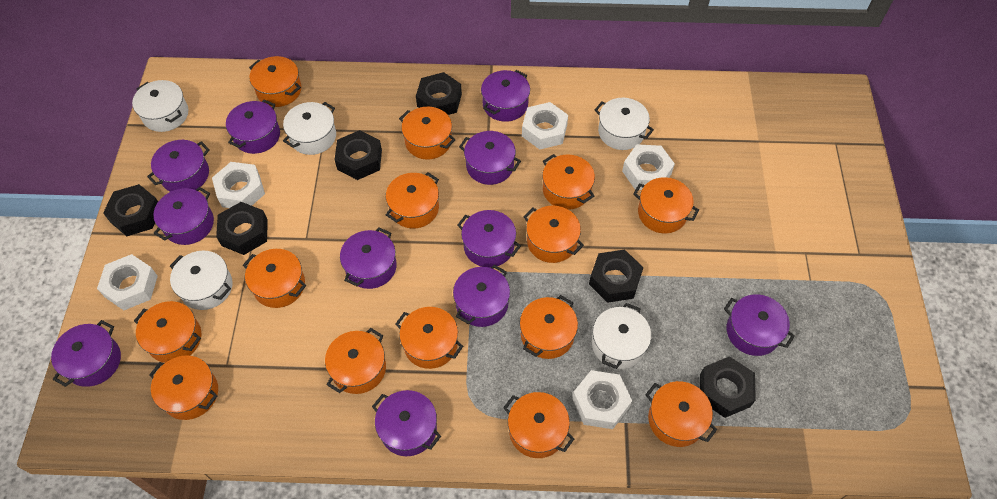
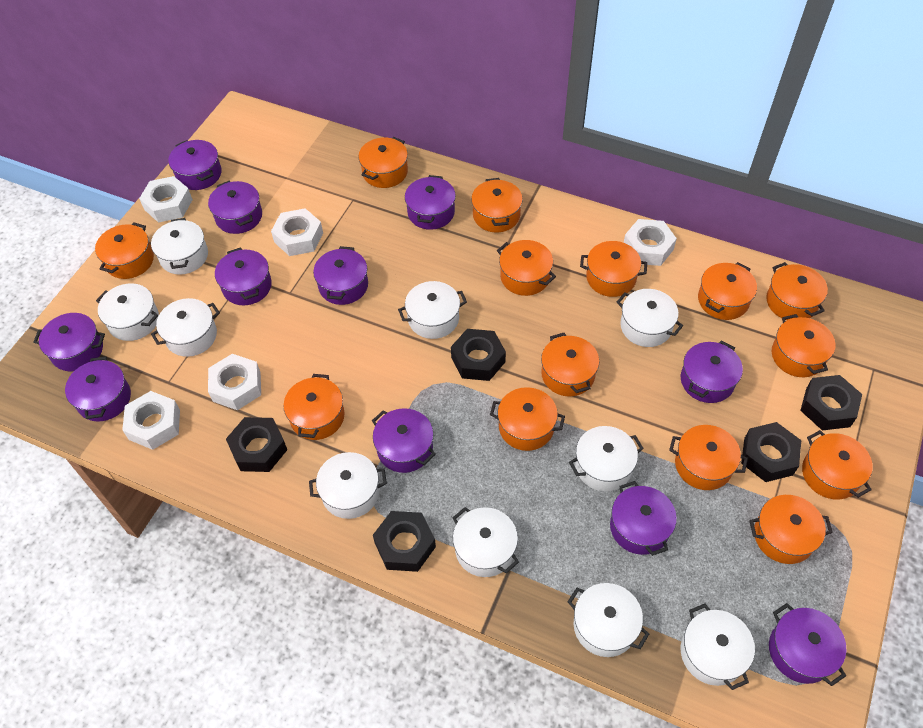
black nut: [103,184,158,236] [216,202,268,255] [334,130,382,180] [416,72,462,115] [589,249,644,303] [700,356,756,418] = 6 -> [226,417,287,472] [373,511,436,572] [451,329,506,381] [741,422,801,482] [800,375,862,430] = 5
white pot: [132,80,189,132] [170,251,233,310] [283,102,336,155] [592,303,651,369] [595,98,654,150] = 5 -> [96,283,159,341] [151,218,208,275] [151,298,220,357] [309,452,387,519] [398,281,467,339] [452,507,519,577] [568,583,649,657] [569,426,644,491] [617,289,683,347] [681,603,755,690] = 10

